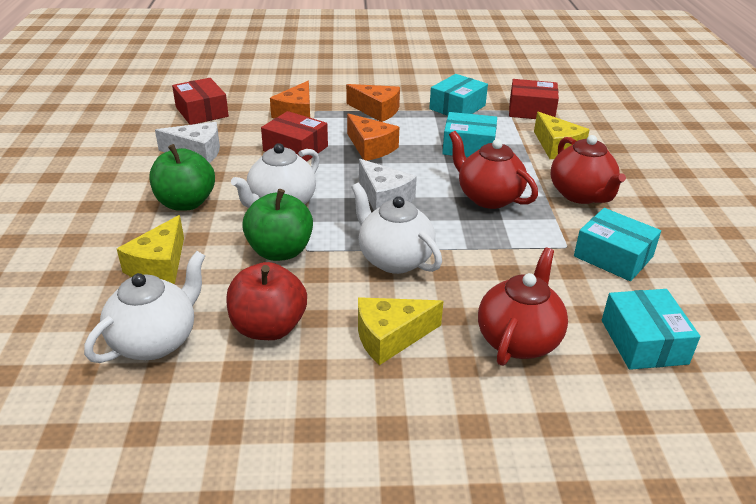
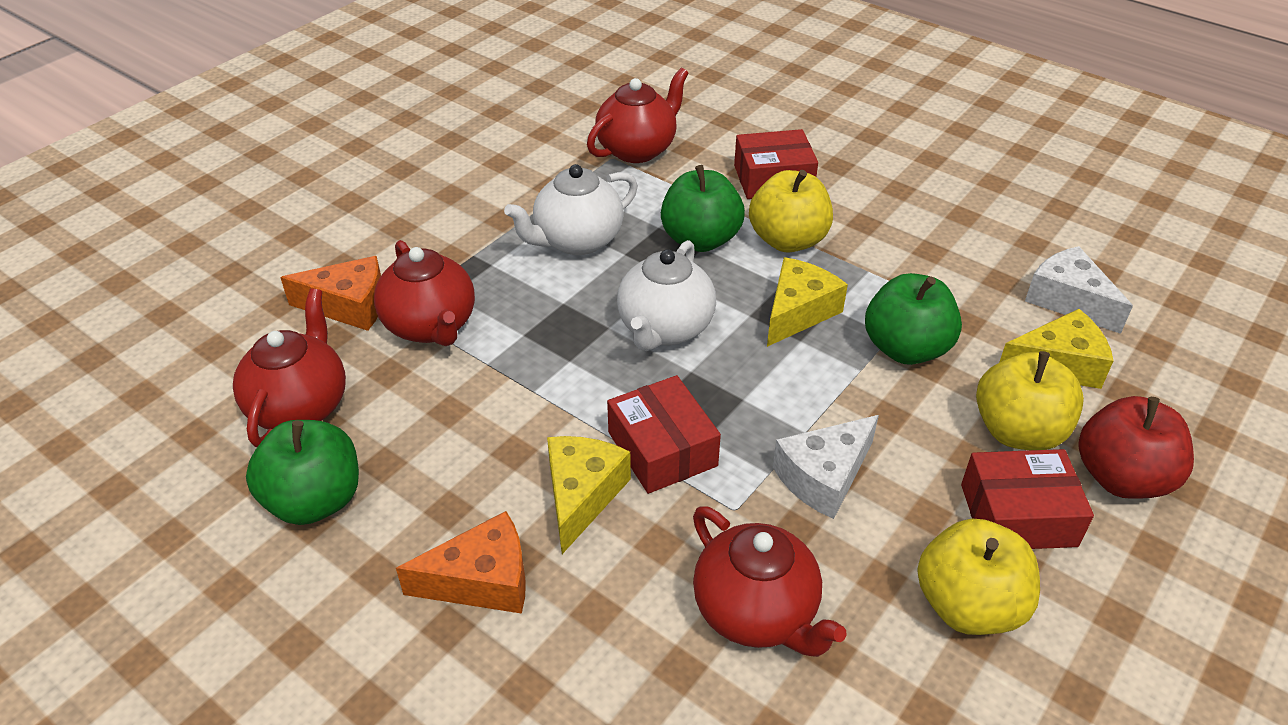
green apple: [149,144,215,211] [242,189,313,261] = 2 -> [246,420,359,525] [661,165,745,252] [865,273,962,365] = 3
orange cheese: [270,81,310,118] [346,84,400,122] [347,114,399,161] = 3 -> [280,256,381,331] [396,511,526,614] = 2
red teapot: [449,131,538,209] [478,247,568,366] [551,135,626,204] = 3 -> [233,288,346,447] [374,240,475,346] [587,68,688,163] [693,506,847,657] = 4
turquoise box: [429,74,488,116] [442,112,497,157] [574,208,661,281] [602,289,700,370] = 4 -> none = 0
white teapot: [84,251,205,363] [231,143,320,208] [351,183,442,274] = 3 -> [504,164,638,255] [617,240,716,351] = 2
yellow apple: none = 0 -> [749,170,833,253] [917,519,1040,635] [976,351,1084,450] = 3

